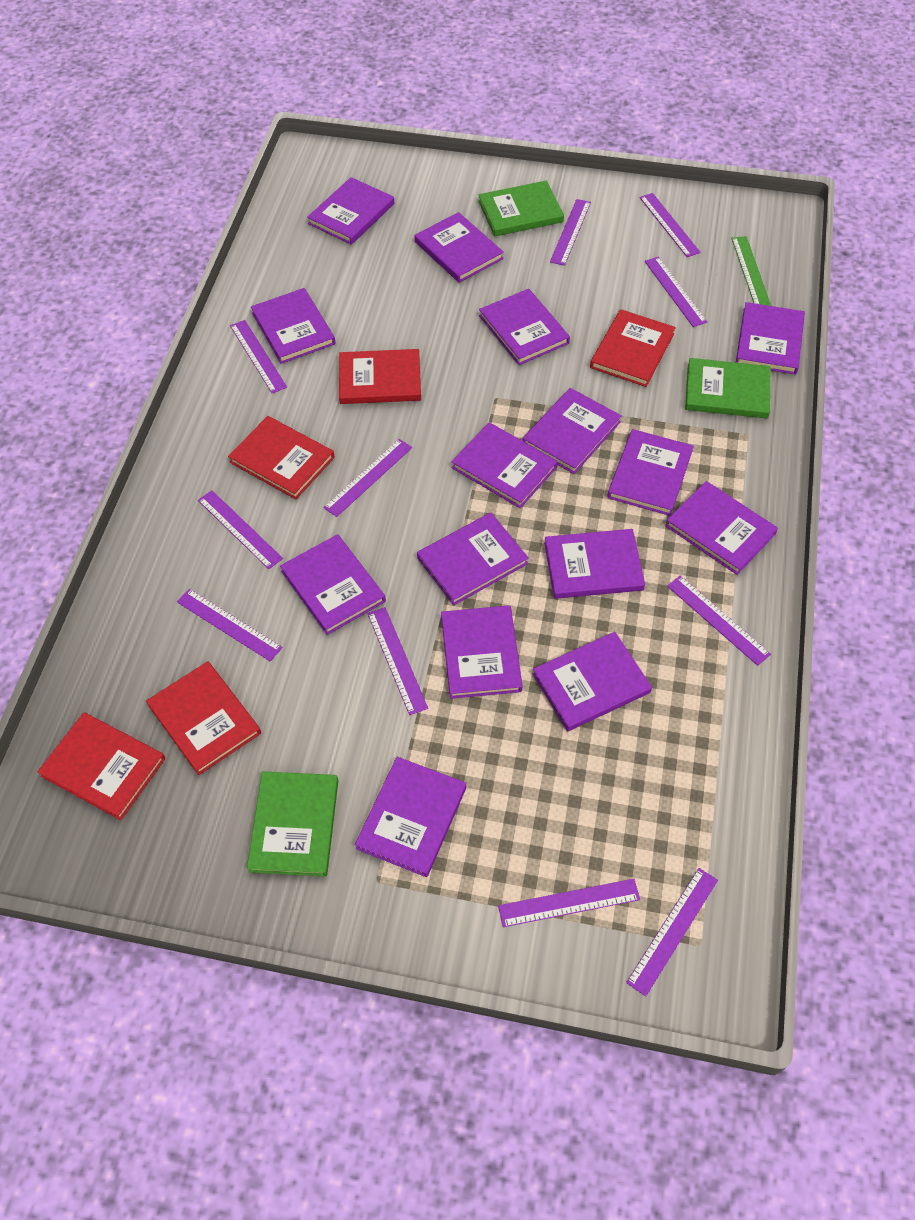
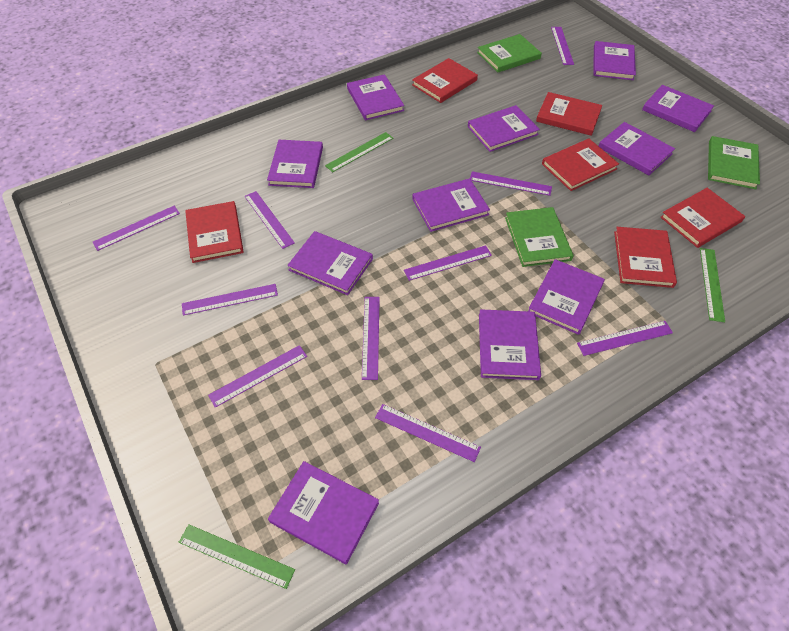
green ruler: [731,236,771,306] = 1 -> [179,524,295,589] [325,132,393,172] [700,248,725,322] = 3
purple book: [251,288,335,364] [280,534,386,635] [307,177,394,245] [355,757,466,877] [415,212,504,283] [417,513,529,605] [441,605,523,699] [452,422,558,508] [479,289,570,365] [523,388,622,474] [533,632,652,731] [544,529,645,599] [607,429,694,516] [665,481,778,575] [736,302,805,375] = 15 -> [267,140,323,188] [268,461,379,564] [287,231,373,295] [347,74,404,120] [412,178,490,232] [468,105,540,152] [479,309,541,380] [528,259,605,335] [593,41,636,80] [599,122,675,176] [642,85,714,132] = 11
purple ruler: [177,589,283,661] [198,490,283,569] [230,320,287,394] [323,439,412,517] [367,607,428,715] [498,879,640,927] [550,199,591,266] [626,868,718,996] [640,193,701,257] [645,257,707,327] [667,575,771,666] = 11 -> [93,206,180,251] [182,284,278,315] [208,345,307,408] [244,191,295,249] [362,297,380,380] [375,404,481,462] [404,245,492,281] [470,171,552,196] [551,27,574,65] [577,321,673,356] = 10
red book: [38,712,165,820] [146,661,261,775] [228,416,335,499] [339,349,421,404] [590,309,676,387] = 5 -> [185,201,244,263] [412,58,478,103] [536,92,602,136] [542,139,619,191] [614,227,677,288] [660,188,745,248] = 6

